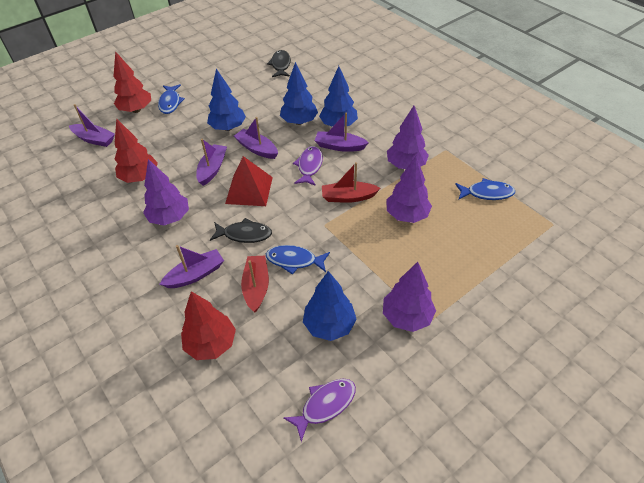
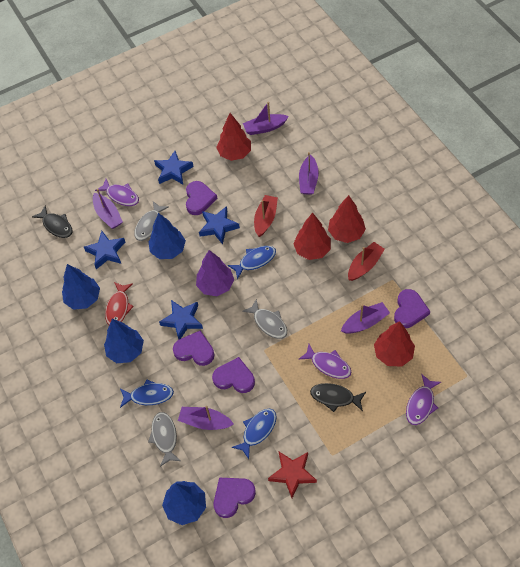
blue star: none = 0 -> [84,231,125,269] [154,151,194,185] [159,300,203,339] [199,206,240,244] = 4
grey fish: none = 0 -> [134,201,169,241] [148,412,181,467] [242,299,287,339] = 3
purple fish: [283,379,356,442] [293,146,323,186] = 2 -> [95,179,139,206] [299,344,351,379] [406,374,441,425] = 3
purple heart: none = 0 -> [173,330,214,366] [186,181,217,215] [212,357,255,393] [214,478,256,518] [394,289,430,328] = 5
purple tree: [143,159,189,225] [383,262,436,332] [386,156,432,223] [387,106,429,169] = 4 -> [196,250,234,296] = 1
red fish: none = 0 -> [105,282,134,325] = 1
red pyramid: [225,156,273,206] = 1 -> none = 0
red star: none = 0 -> [268,452,317,498] = 1
red tree: [113,51,151,113] [114,118,158,183] [181,291,236,360] = 3 -> [216,113,251,161] [293,213,331,260] [328,195,366,243] [374,321,415,366] = 4

